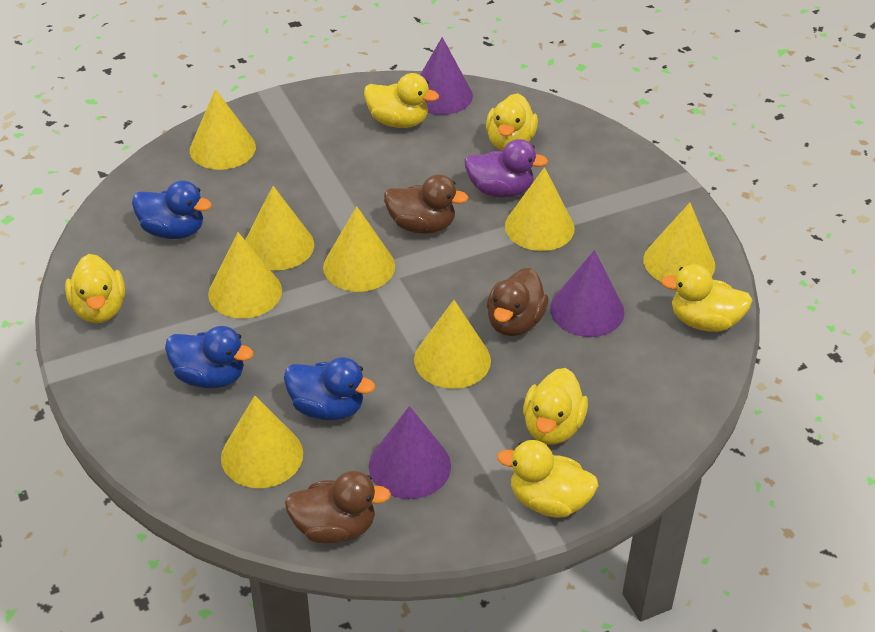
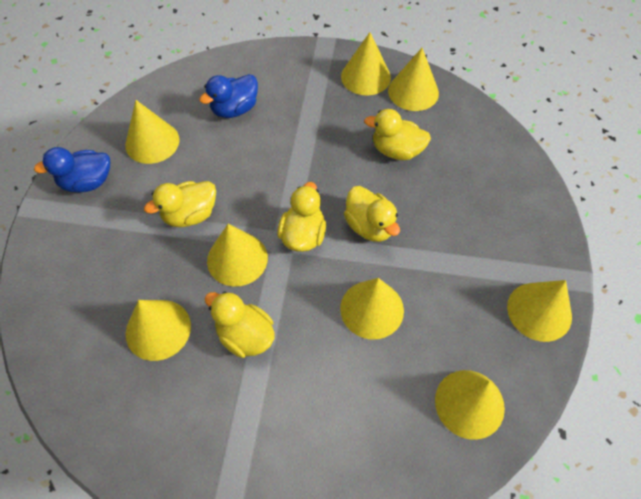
blue duck: [132,180,212,239] [165,326,254,388] [284,357,375,421] = 3 -> [34,147,110,192] [199,74,258,118] = 2
brown duck: [285,471,391,544] [384,174,468,234] [487,268,549,336] = 3 -> none = 0
purple cone: [369,406,451,499] [420,37,473,115] [550,250,624,337] = 3 -> none = 0
purple duck: [464,139,548,198] = 1 -> none = 0
yellow duck: [65,254,125,323] [364,73,439,128] [486,93,538,151] [497,440,598,518] [523,368,588,445] [661,264,753,332] = 6 -> [144,181,216,227] [205,291,275,358] [277,182,326,252] [344,186,400,242] [364,109,431,160] = 5

